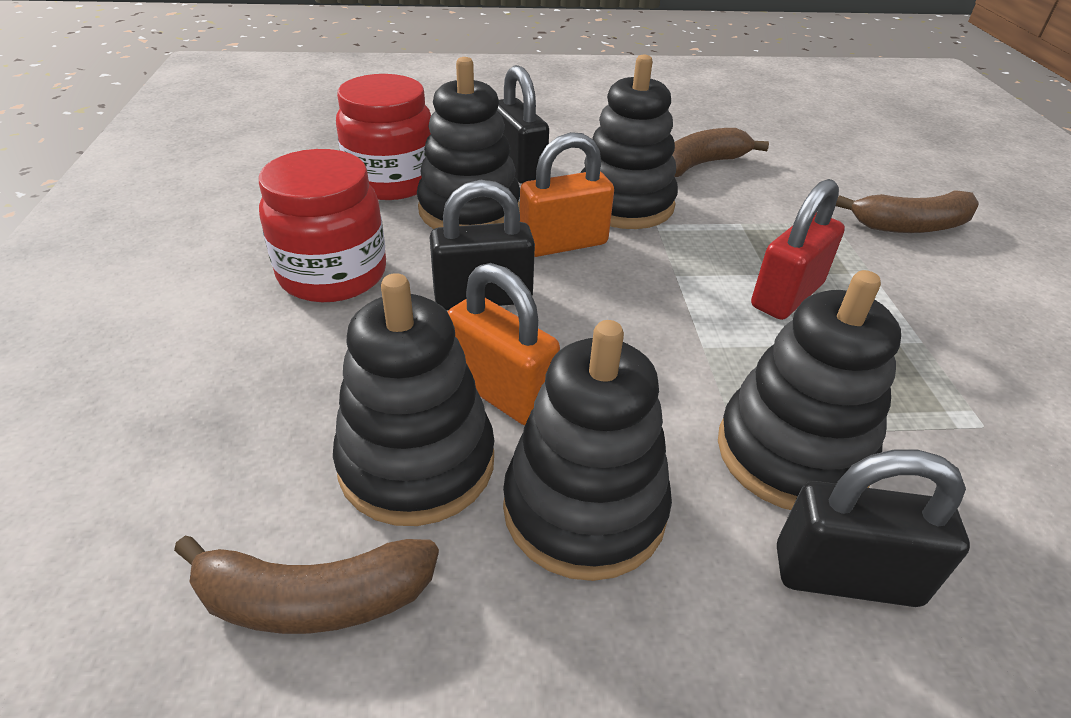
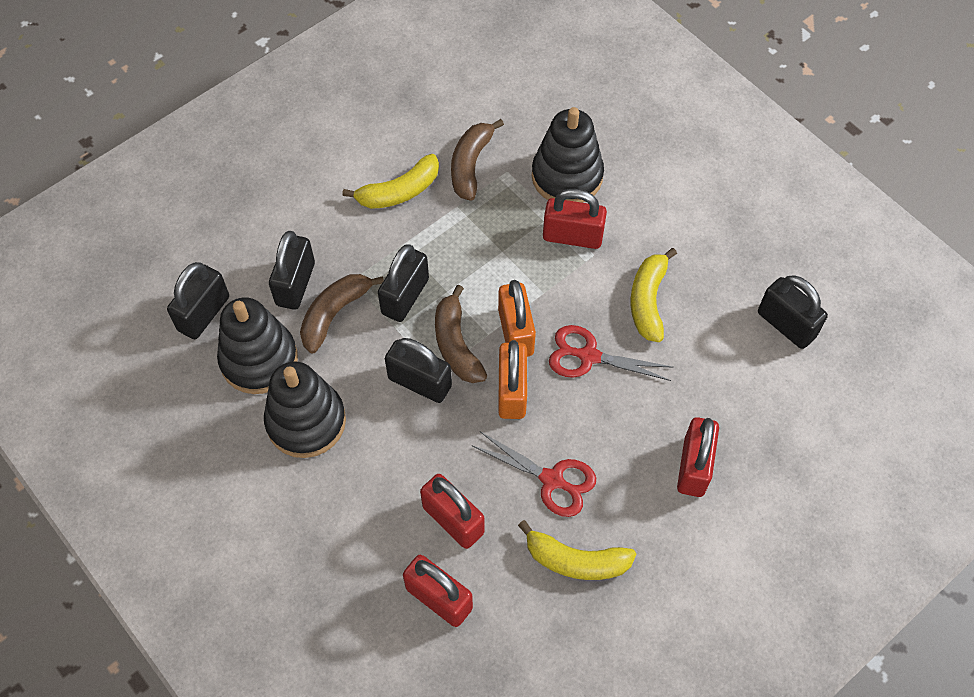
black padlock: [430,180,535,310] [497,65,549,184] [777,450,970,607] = 3 -> [167,262,229,339] [269,231,315,310] [378,244,429,322] [385,338,452,403] [758,275,828,349] = 5
black stacking toy: [333,273,494,526] [417,57,520,229] [503,320,672,581] [580,54,678,229] [718,270,901,510] = 5 -> [217,297,298,394] [264,361,346,458] [532,107,604,203] = 3
red jar: [259,149,386,302] [336,74,431,200] = 2 -> none = 0
red padlock: [751,179,845,320] = 1 -> [403,555,473,627] [420,474,484,549] [543,189,607,249] [677,417,719,497] = 4
red scissors: none = 0 -> [471,432,596,517] [549,325,673,381] = 2
yellow banana: none = 0 -> [342,154,439,209] [518,520,636,580] [631,248,677,342] = 3

